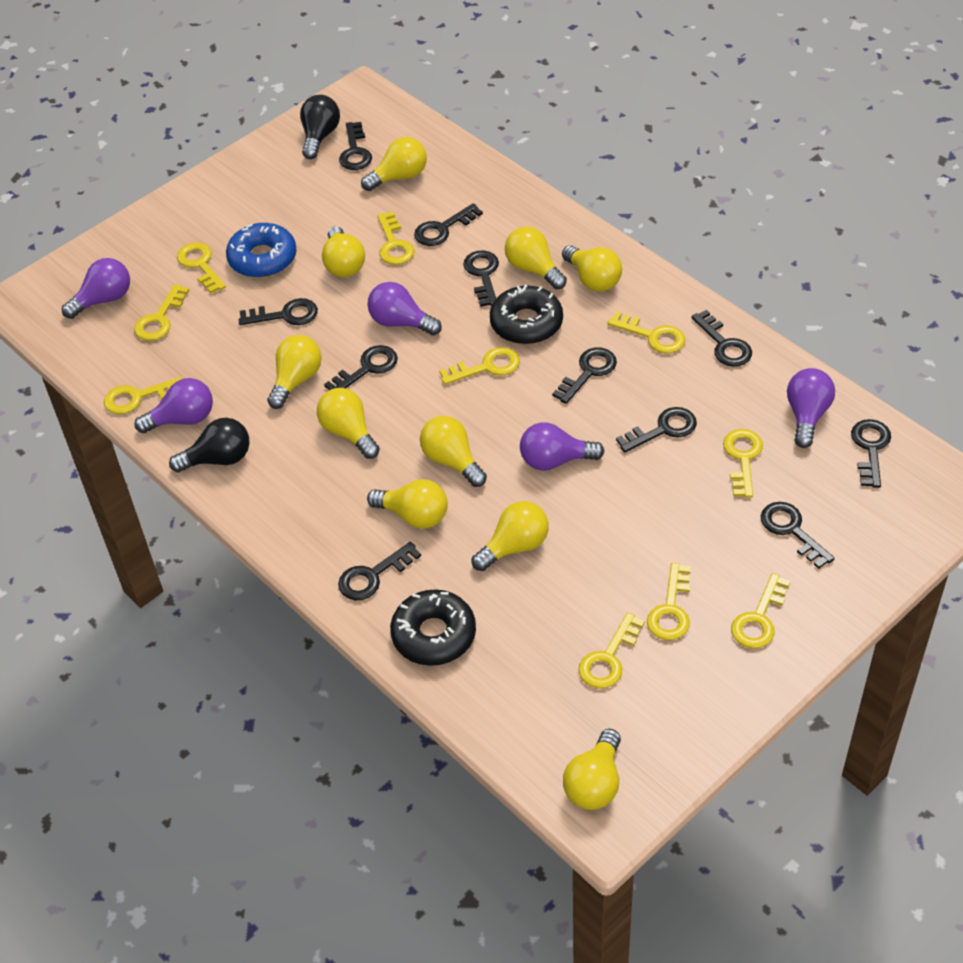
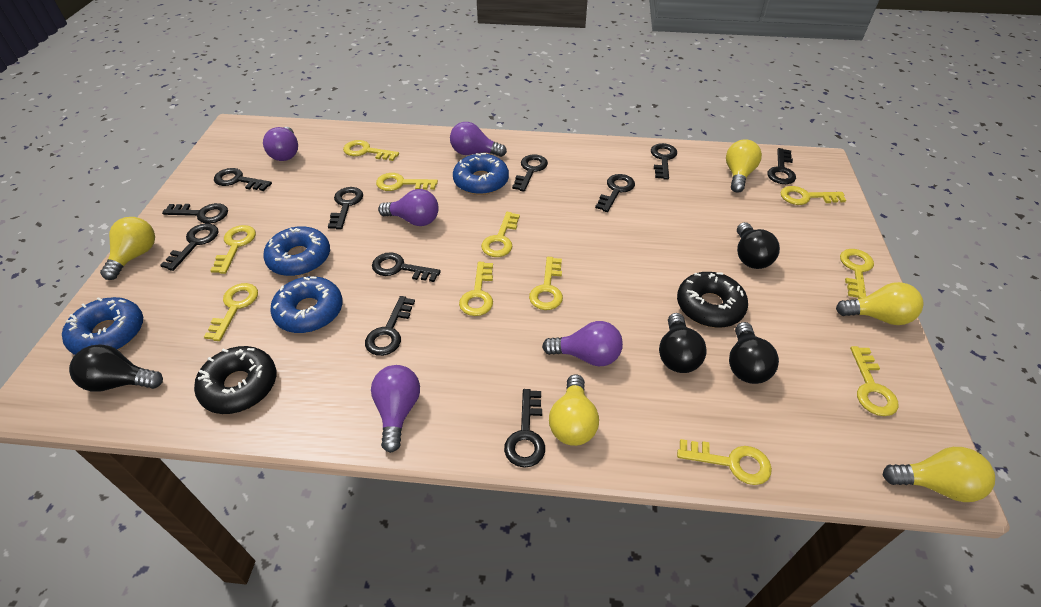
black light bulb: [169,418,250,472] [300,95,340,159] = 2 -> [69,344,163,392] [659,313,707,373] [729,322,779,384] [737,222,780,269] = 4
blue donut: [226,223,297,278] = 1 -> [62,297,143,355] [263,226,330,276] [270,276,343,333] [453,153,509,195] = 4
yellow key: [104,377,183,414] [134,284,190,341] [177,242,226,294] [377,212,414,265] [439,347,520,385] [578,612,645,689] [608,312,685,354] [647,563,691,640] [723,429,763,498] [731,573,790,649] = 10 -> [204,283,258,341] [210,225,256,274] [343,140,399,161] [376,173,438,191] [459,262,493,316] [481,212,520,257] [529,257,563,310] [677,439,772,485] [780,186,846,205] [840,249,874,299] [850,346,899,416] = 11
yellow light bulb: [267,335,322,409] [317,388,380,459] [322,226,365,277] [361,137,427,191] [367,479,448,529] [420,416,487,487] [472,501,549,571] [505,227,567,290] [562,245,622,291] [563,729,621,810] = 10 -> [100,217,155,280] [549,374,599,446] [726,139,762,193] [836,282,923,325] [883,447,995,502] = 5

